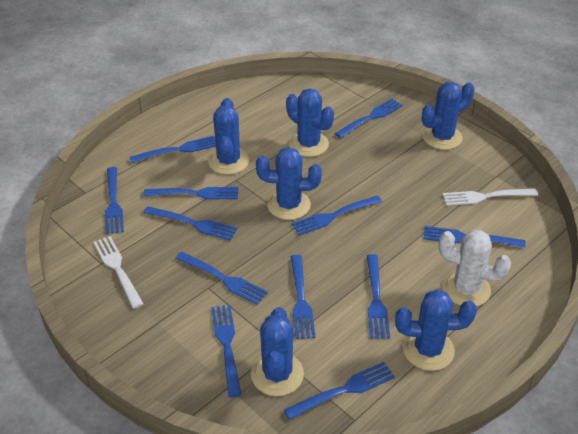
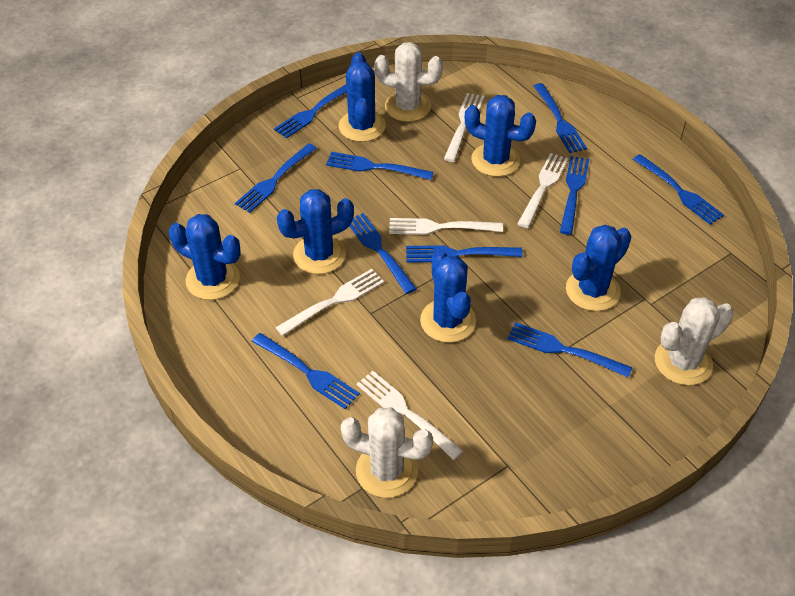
blue fork: [105,167,124,234] [129,136,216,163] [143,206,238,241] [144,187,238,200] [175,252,268,305] [211,305,241,398] [284,362,395,420] [291,195,382,236] [291,255,316,339] [335,99,403,138] [367,254,390,339] [424,226,526,248] = 12 -> [235,143,317,213] [252,333,360,409] [274,84,347,139] [326,152,433,180] [350,213,417,294] [406,245,523,262] [507,322,633,378] [534,83,587,153] [560,156,589,235] [633,154,724,225] = 10
white cactus: [439,230,511,306] = 1 -> [341,407,433,498] [374,42,443,122] [655,297,734,385] = 3
white fork: [93,236,143,309] [442,189,538,206] = 2 -> [275,269,384,336] [356,371,463,460] [389,218,503,235] [444,93,484,162] [517,153,568,228] = 5

